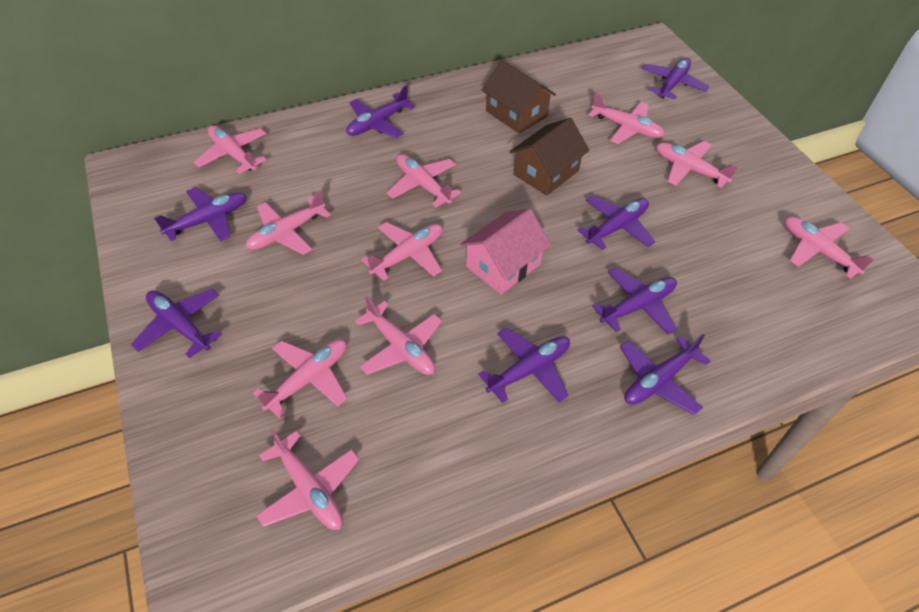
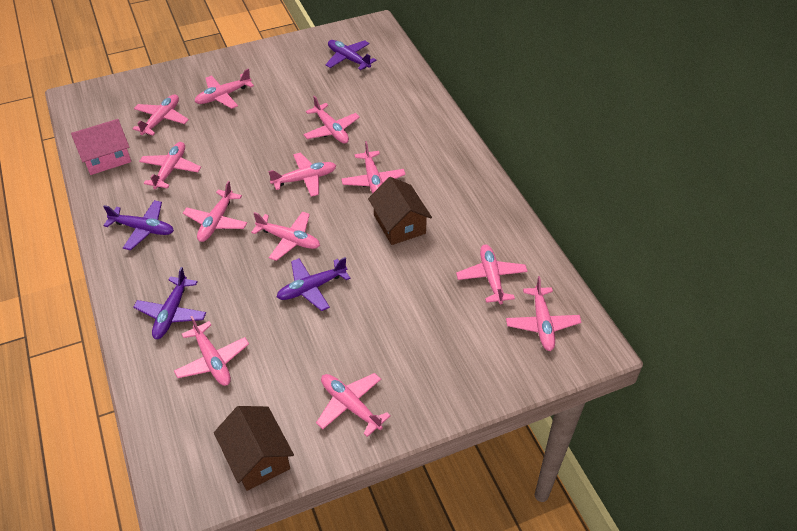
pink plane: [194,125,266,174] [246,190,331,255] [253,339,348,419] [256,429,359,530] [355,296,442,375] [362,222,443,281] [386,154,461,208] [589,92,665,144] [656,141,738,188] [785,217,874,279] = 10 -> [132,94,189,136] [139,142,201,189] [174,316,249,386] [183,181,247,242] [194,68,254,109] [251,211,320,261] [268,153,337,197] [303,96,360,144] [316,373,391,437] [341,141,406,194] [456,244,528,304] [506,276,581,351] = 12
purple plane: [131,288,222,358] [154,187,247,242] [346,85,415,138] [478,328,570,403] [577,195,656,250] [592,267,677,334] [620,334,711,415] [642,58,710,100] = 8 -> [103,200,174,250] [133,267,206,339] [277,257,350,311] [325,40,376,70] = 4

